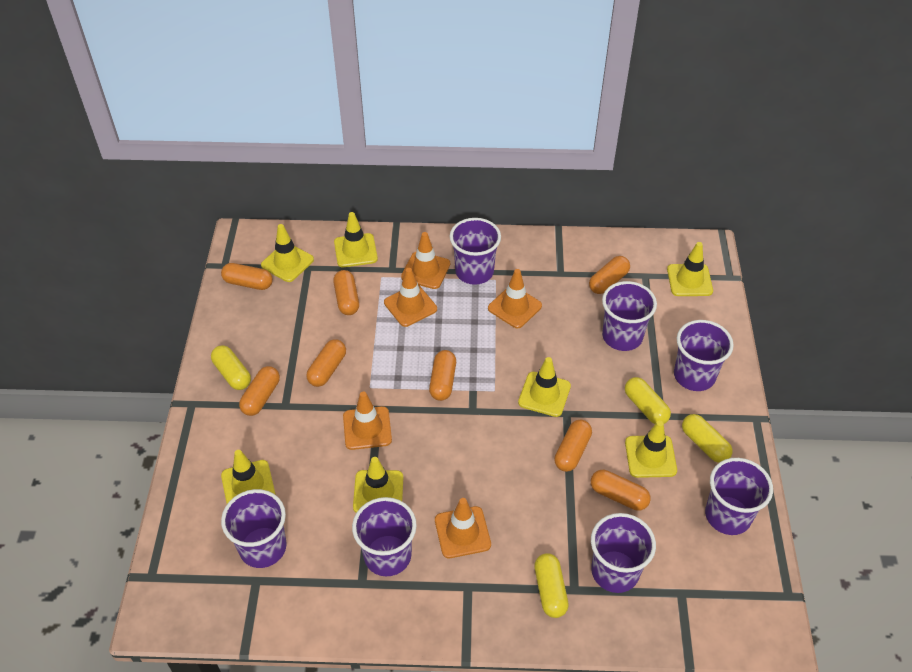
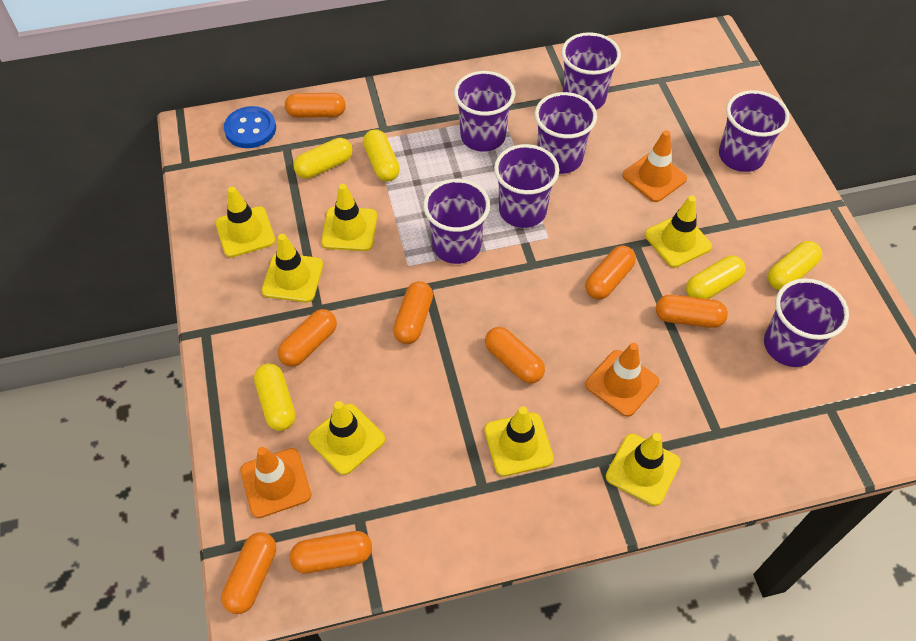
blue button: none = 0 -> [224,106,276,148] = 1
orange traffic cone: [343,392,392,450] [384,268,437,327] [401,232,450,289] [435,498,491,558] [488,269,542,328] = 5 -> [240,447,311,518] [585,343,659,417] [622,130,687,202] = 3
yellow capsule: [211,345,251,390] [534,553,569,618] [625,377,671,424] [682,414,733,463] = 4 -> [254,363,295,431] [294,138,353,179] [363,129,400,181] [686,256,746,299] [768,241,822,290] = 5

